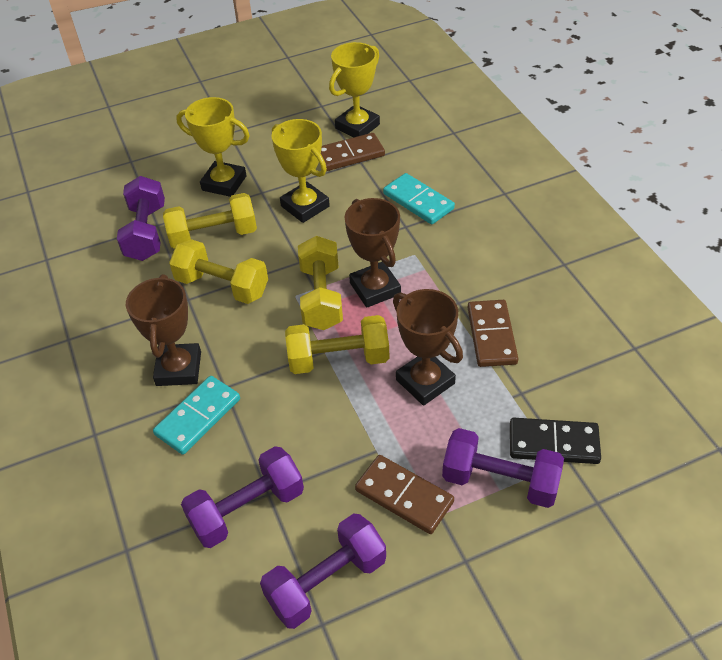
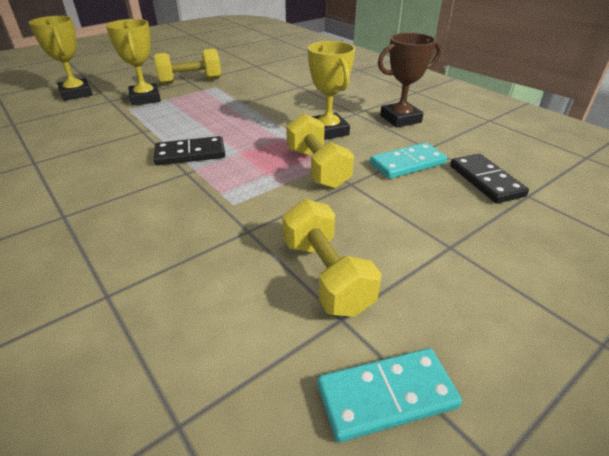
black domino: [510,418,601,464] = 1 -> [154,136,225,165] [450,154,529,203] = 2
brown domino: [321,133,385,171] [355,455,454,534] [468,300,518,367] = 3 -> none = 0
brown trophy: [126,274,201,386] [344,198,401,308] [393,289,463,406] = 3 -> [378,33,441,128] = 1
purple dumbbell: [117,176,165,261] [181,446,304,548] [260,513,386,629] [442,428,564,508] = 4 -> none = 0
yellow dumbbell: [163,193,257,249] [169,239,268,304] [285,315,390,374] [298,236,343,330] = 4 -> [154,49,221,84] [282,199,382,317] [286,113,354,189] = 3

